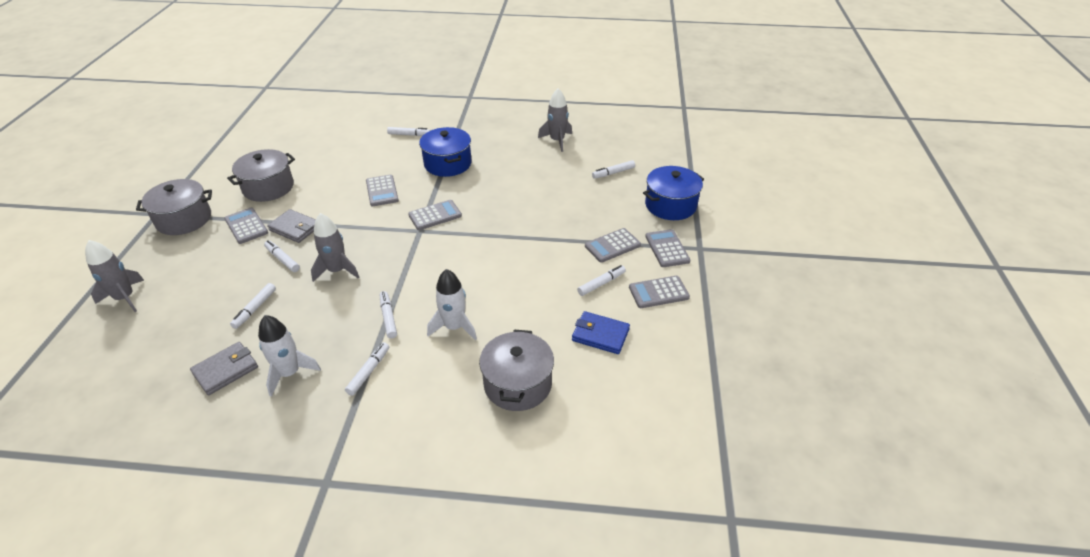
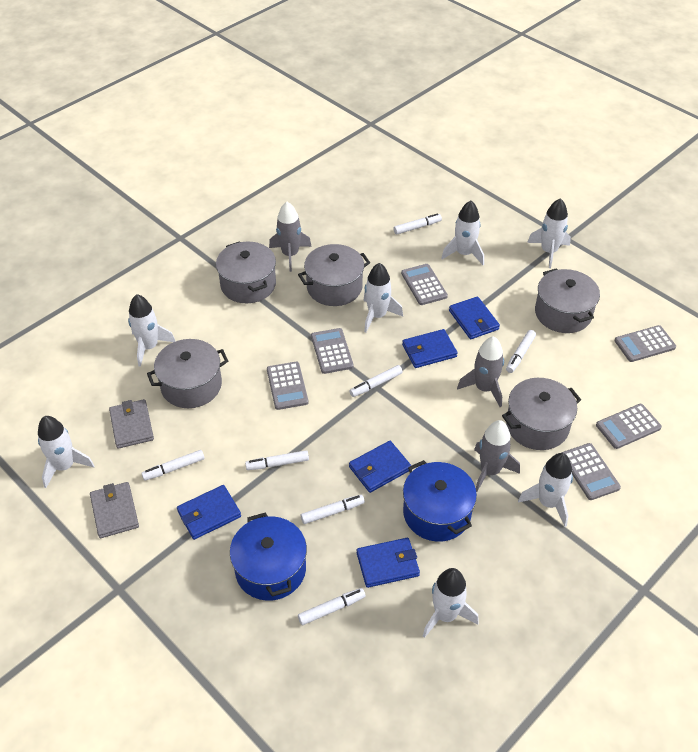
blue wallet: [572,311,630,354] = 1 -> [177,485,241,540] [349,441,411,493] [357,538,420,588] [402,329,457,368] [449,296,500,339] = 5
grey pot: [136,179,212,235] [227,149,295,202] [479,330,554,411] = 3 -> [147,339,228,408] [216,241,276,303] [298,244,370,306] [502,378,581,450] [535,268,600,333] = 5
white rocket: [258,315,321,397] [427,269,477,340] = 2 -> [38,416,95,488] [128,294,176,367] [363,263,403,333] [423,568,479,638] [441,201,484,265] [518,453,573,527] [527,198,571,268] = 7

